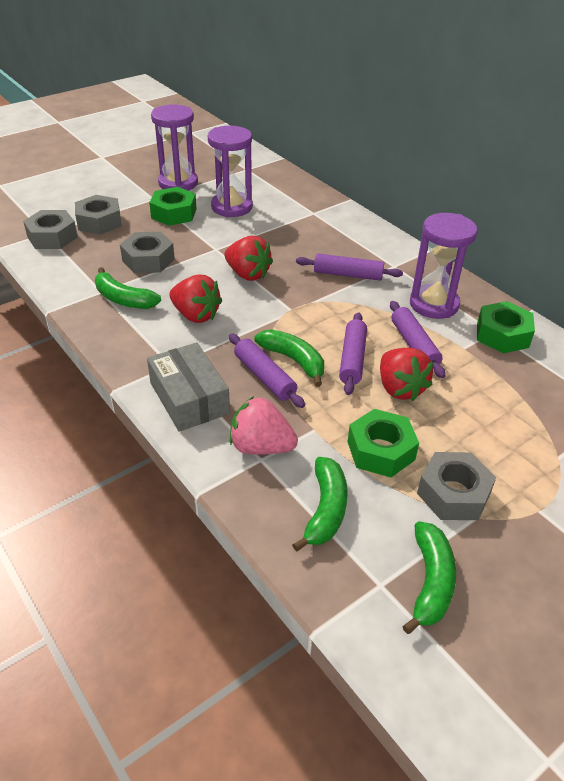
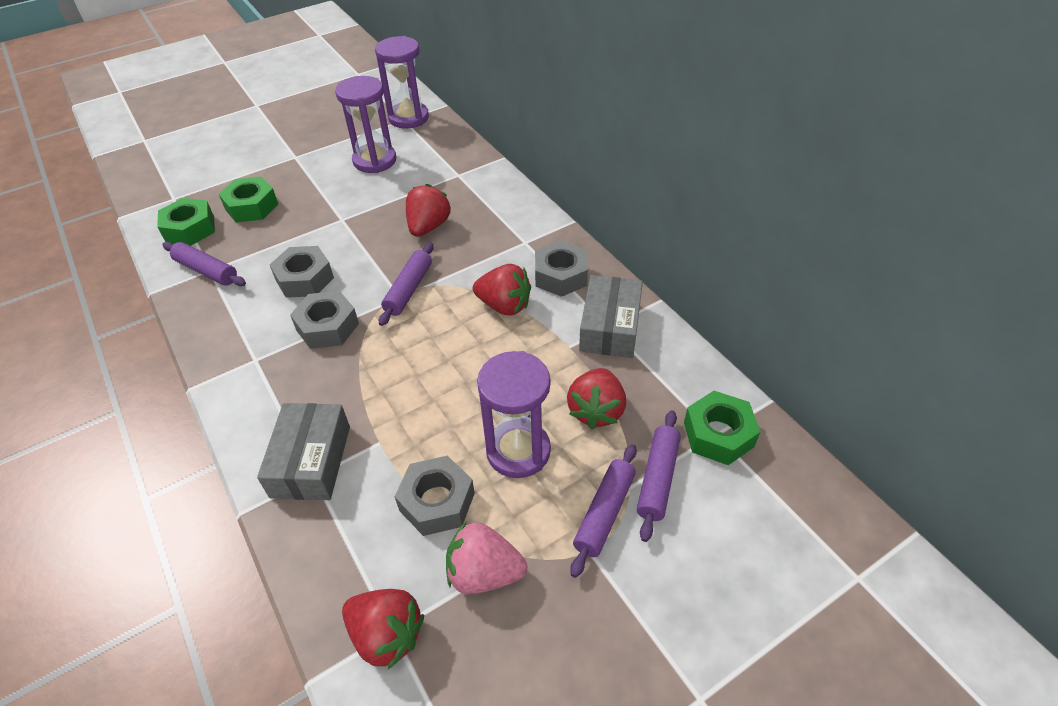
green banana: [95,267,161,309] [255,329,324,387] [292,457,348,552] [402,521,456,634] = 4 -> none = 0
grey box: [147,342,230,432] = 1 -> [257,403,350,500] [579,275,643,358] = 2
red strawberry: [169,275,222,323] [225,235,273,281] [380,348,433,401] = 3 -> [342,589,424,670] [406,184,451,237] [473,264,531,316] [567,368,626,429] = 4

